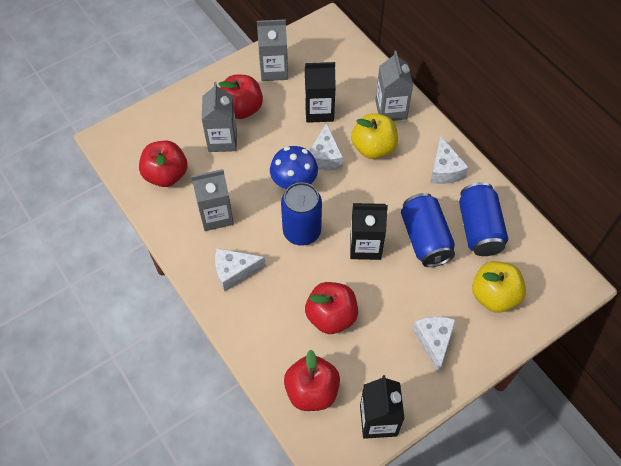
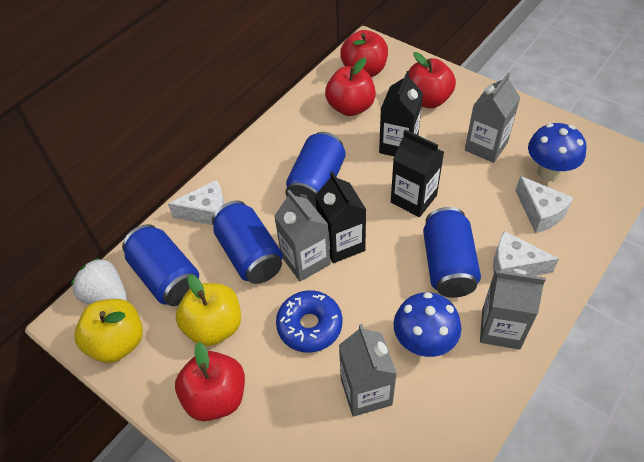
blue can: [281,182,322,246] [401,193,455,267] [459,182,508,256] = 3 -> [122,224,199,306] [212,200,283,284] [285,132,346,209] [423,207,481,298] = 4
blue donut: none = 0 -> [276,290,342,353] = 1
blue mushroom: [270,146,318,190] = 1 -> [393,292,461,357] [528,123,586,181] = 2
white cheese: [215,248,266,292] [309,123,343,171] [412,317,456,373] [430,136,469,184] = 4 -> [168,180,225,225] [493,231,559,276] [515,176,573,233] = 3
white strawberry: none = 0 -> [71,258,127,304] = 1

